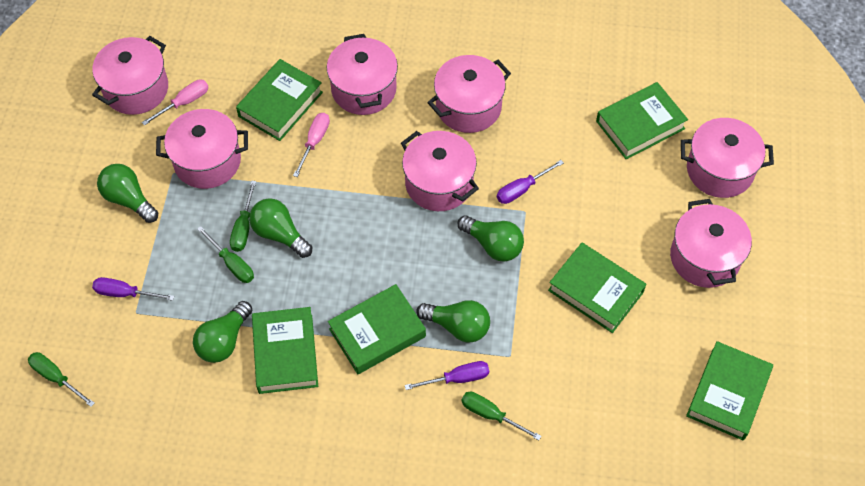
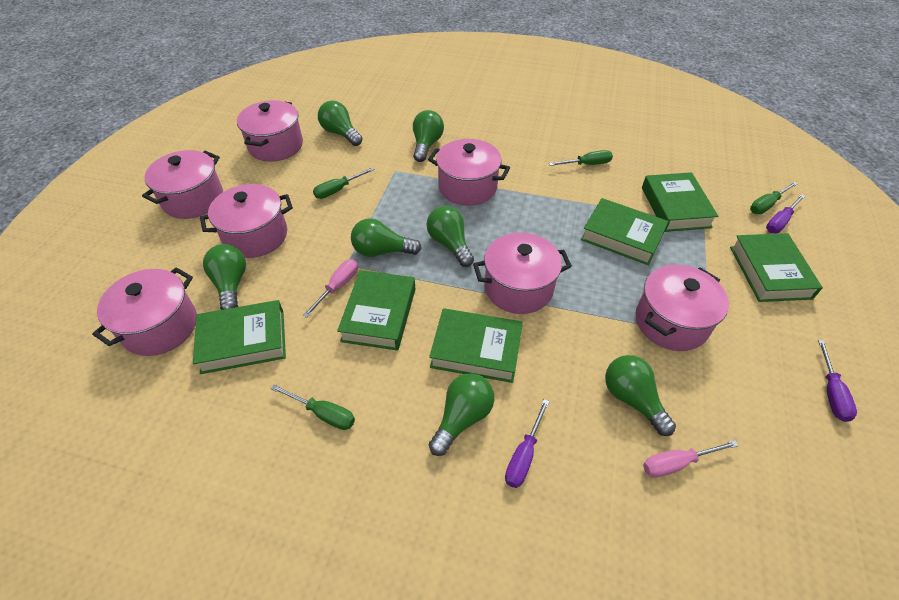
green light bulb: [97,164,158,223] [193,301,252,363] [249,198,312,258] [416,300,490,343] [458,215,524,262] = 5 -> [203,244,246,310] [318,101,362,146] [351,218,422,257] [413,110,444,162] [427,206,474,267] [429,373,494,456] [605,355,676,436] = 7

